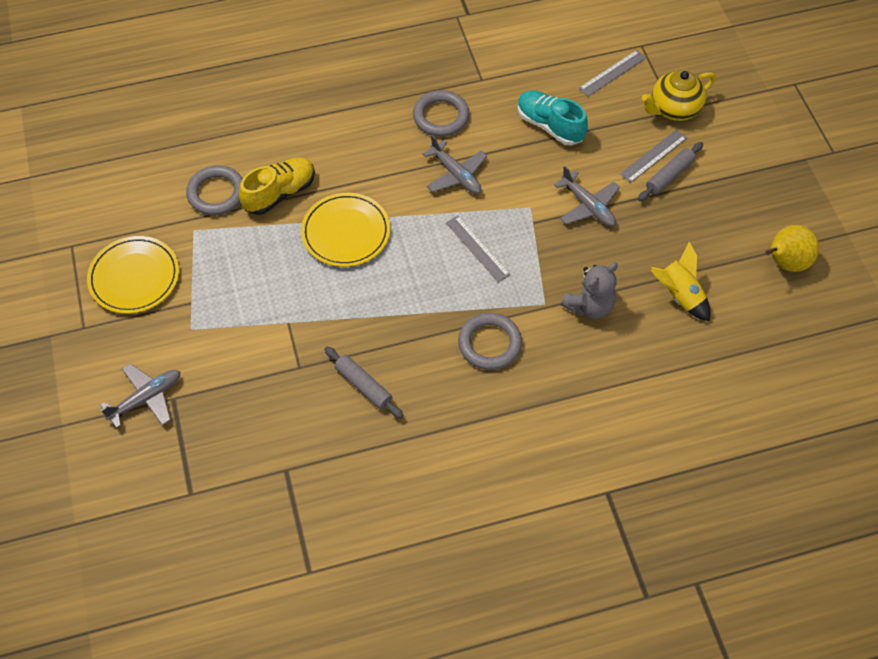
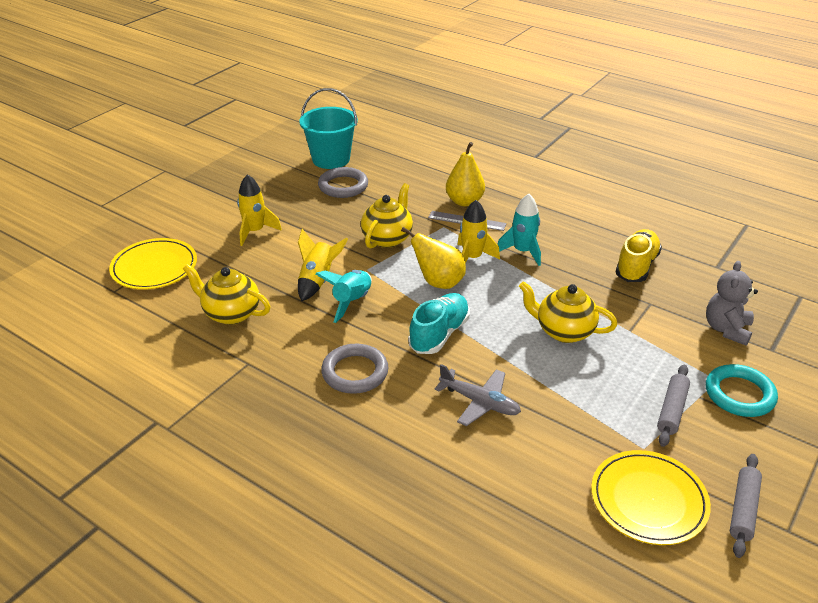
grey plane: [100,363,180,428] [423,135,487,194] [554,166,620,227] = 3 -> [434,364,521,426] = 1
grey ring: [186,165,243,215] [413,90,469,137] [458,313,522,370] = 3 -> [318,167,368,198] [321,344,388,394] = 2
grey ruler: [446,215,511,282] [579,50,646,97] [620,129,687,183] = 3 -> [428,211,507,231] = 1
turquoise bucket: none = 0 -> [299,88,358,169] = 1
turquoise ring: none = 0 -> [706,364,778,417] = 1
turquoise rocket: none = 0 -> [315,270,372,323] [497,194,541,266] = 2
yellow pear: [765,225,819,272] = 1 -> [401,227,466,289] [446,142,485,206] = 2
yellow rocket: [650,242,711,321] = 1 -> [237,174,282,246] [298,229,348,301] [457,200,500,263] = 3
yellow teapot: [642,70,716,121] = 1 -> [183,264,270,325] [361,183,413,249] [519,281,617,343] = 3

